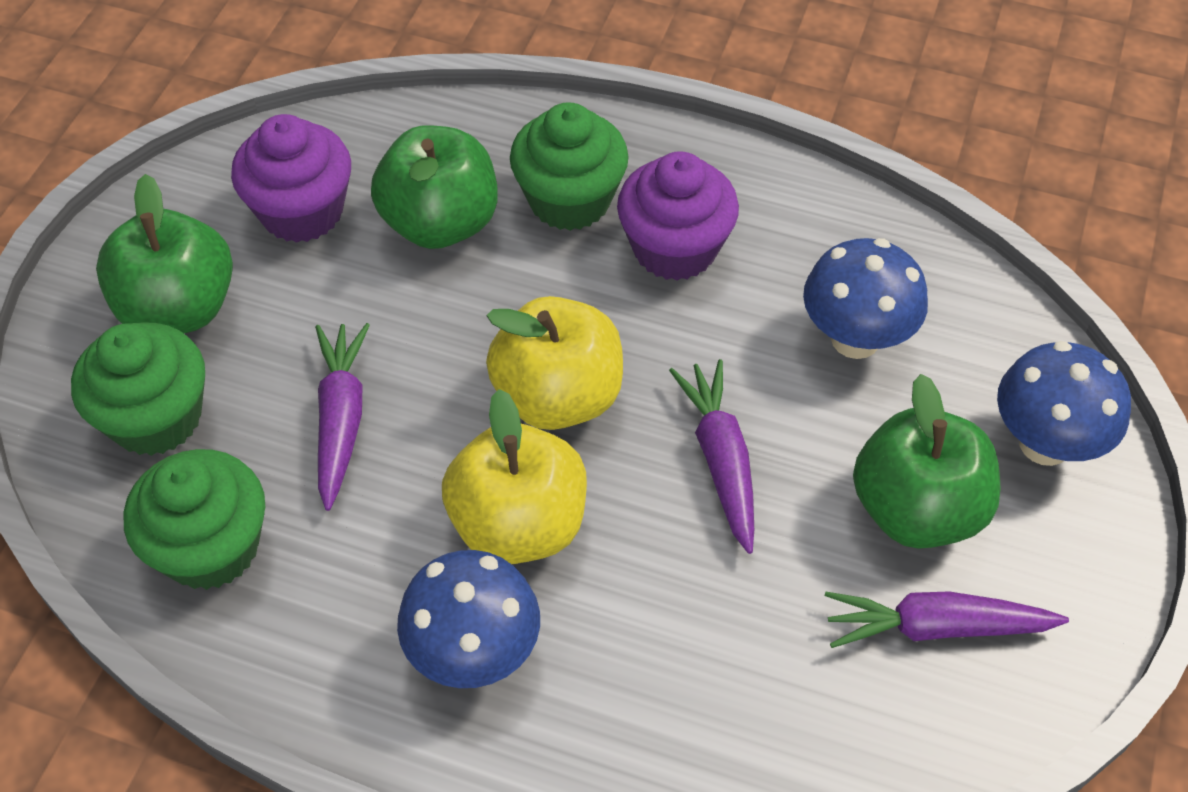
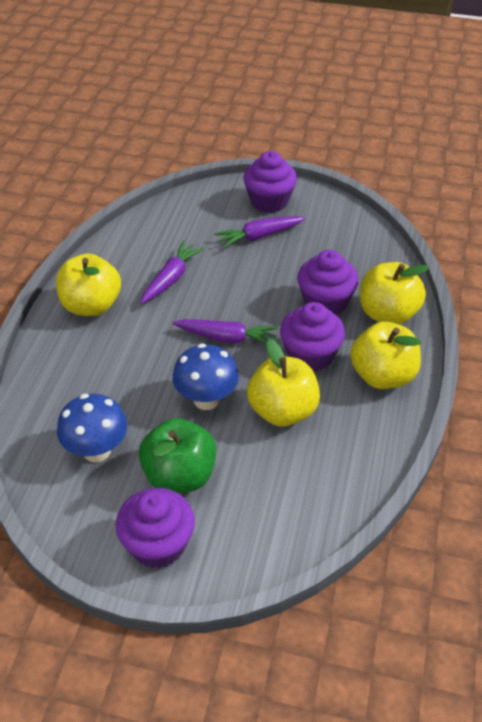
blue mushroom: [397,550,540,688] [803,238,928,359] [997,341,1131,466] = 3 -> [57,394,127,462] [172,343,239,410] = 2
green apple: [96,174,233,333] [371,125,498,249] [853,374,1001,549] = 3 -> [139,418,216,493] = 1
green cupcake: [71,323,205,456] [124,449,265,590] [510,102,629,231] = 3 -> none = 0
purple cupcake: [231,114,351,243] [617,151,739,281] = 2 -> [116,488,195,569] [243,151,297,213] [280,302,345,372] [297,250,359,315] = 4
yellow apple: [442,389,587,564] [486,296,623,430] = 2 -> [56,253,121,316] [247,339,320,426] [350,322,421,389] [360,262,429,324] = 4

